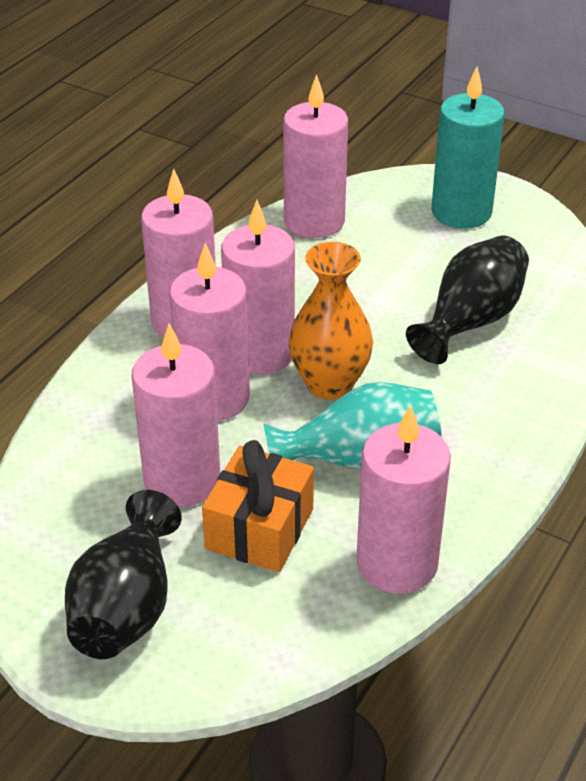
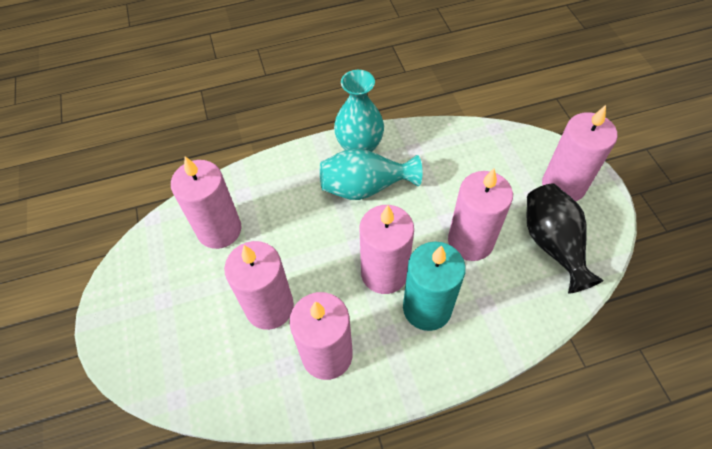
black vase: [65,490,182,659] [406,235,529,364] = 2 -> [526,183,604,294] = 1
orange gift: [202,440,314,572] = 1 -> none = 0
orange vase: [288,242,373,400] = 1 -> none = 0
turquoise vase: [263,382,442,470] = 1 -> [320,148,422,200] [334,70,384,152] = 2

